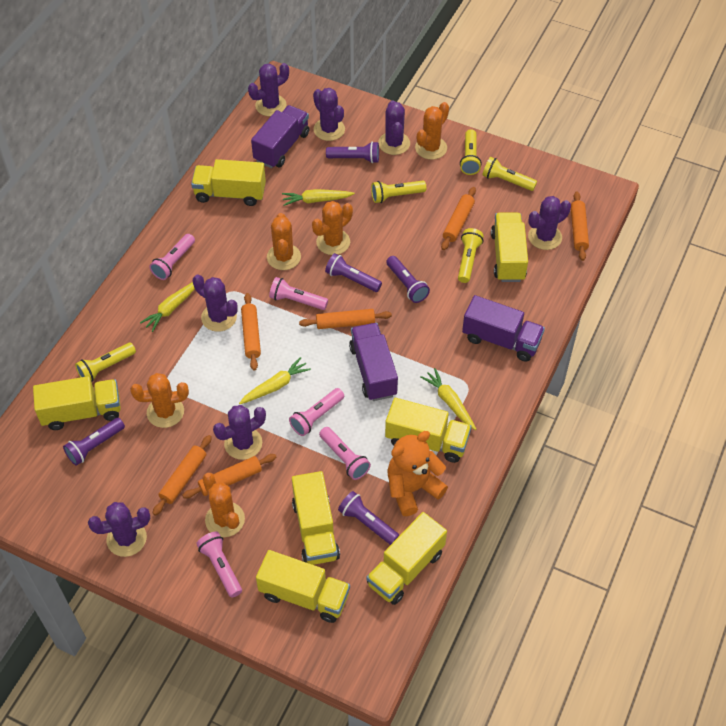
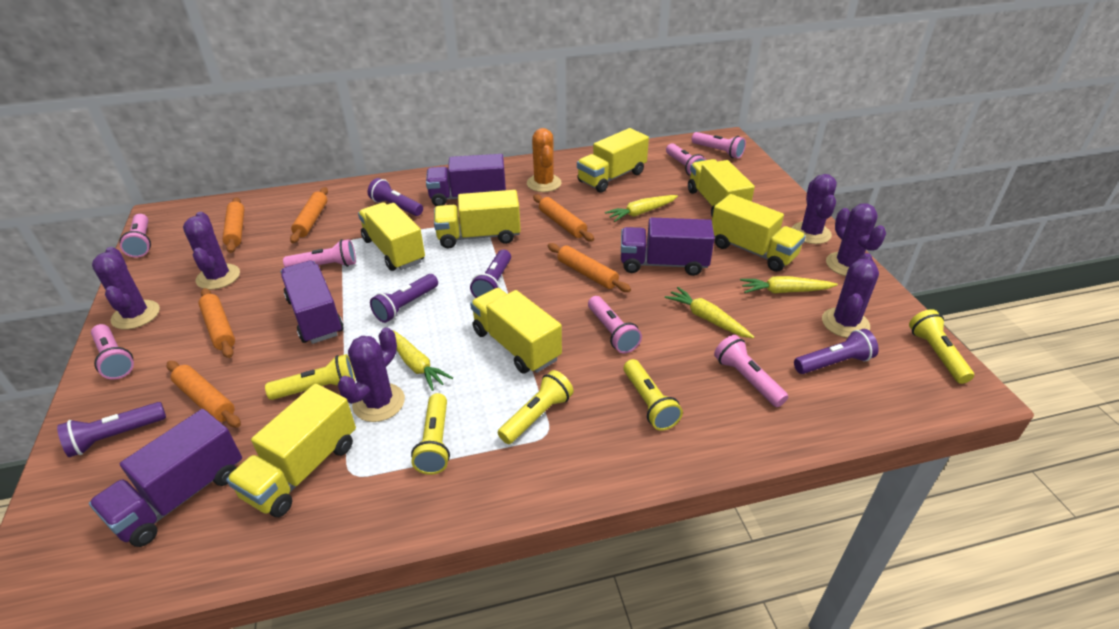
orange cactus: [130,373,189,428] [202,473,245,537] [267,213,301,270] [312,201,353,255] [415,102,449,160] = 5 -> [527,128,562,192] = 1
orange teddy bear: [387,431,448,516] = 1 -> none = 0
pink flashlight: [149,234,195,280] [196,532,242,598] [269,277,328,310] [289,388,344,436] [319,427,371,480] = 5 -> [91,324,134,379] [119,214,151,258] [283,239,356,267] [588,296,642,353] [666,143,706,176] [692,132,746,159] [714,335,788,407] = 7
purple cactus: [88,502,151,557] [193,274,238,332] [213,405,266,460] [248,63,289,116] [313,88,345,141] [378,101,410,155] [528,196,571,250] = 7 -> [92,247,160,329] [183,212,240,290] [338,328,405,422] [792,174,837,244] [822,253,879,338] [826,203,886,276] = 6
purple truck: [251,105,310,168] [349,323,398,401] [462,295,545,362] = 3 -> [89,409,242,547] [281,260,344,344] [426,154,506,206] [621,218,715,276] = 4

